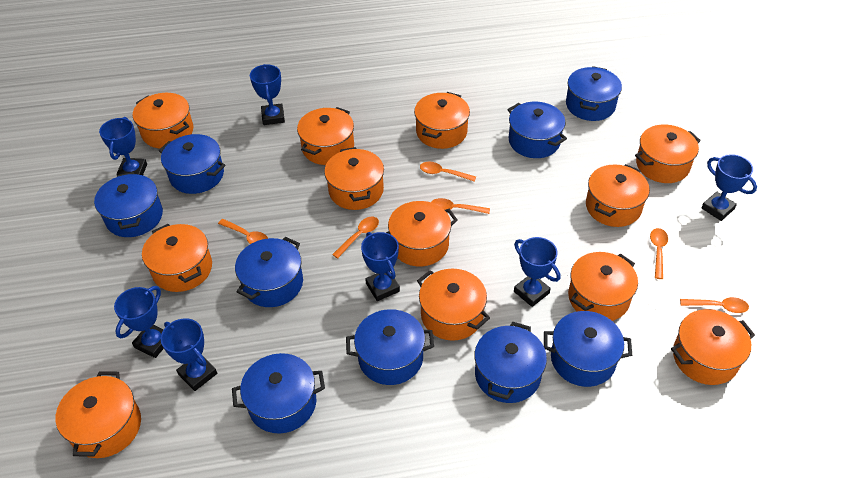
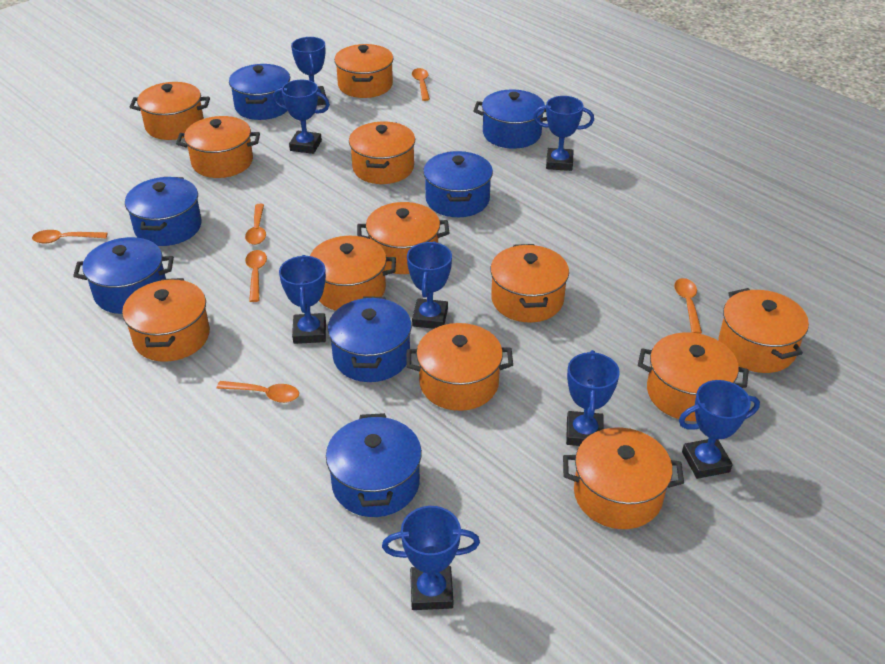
blue pot: [94,172,163,237] [159,134,225,194] [232,353,325,433] [235,237,303,307] [346,309,434,385] [474,321,547,403] [508,102,567,158] [544,311,632,387] [566,66,622,121] = 9 -> [73,237,174,314] [125,177,202,246] [229,64,290,120] [326,413,422,517] [328,296,412,382] [423,151,493,217] [473,89,547,149] = 7
blue trophy: [99,117,147,175] [114,286,164,358] [161,318,217,391] [250,64,285,125] [361,232,400,301] [514,237,560,307] [702,154,757,221] = 7 -> [273,80,330,154] [279,255,326,344] [291,37,326,106] [382,506,480,610] [407,241,452,329] [533,96,594,171] [566,350,620,446] [679,380,760,479] = 8

